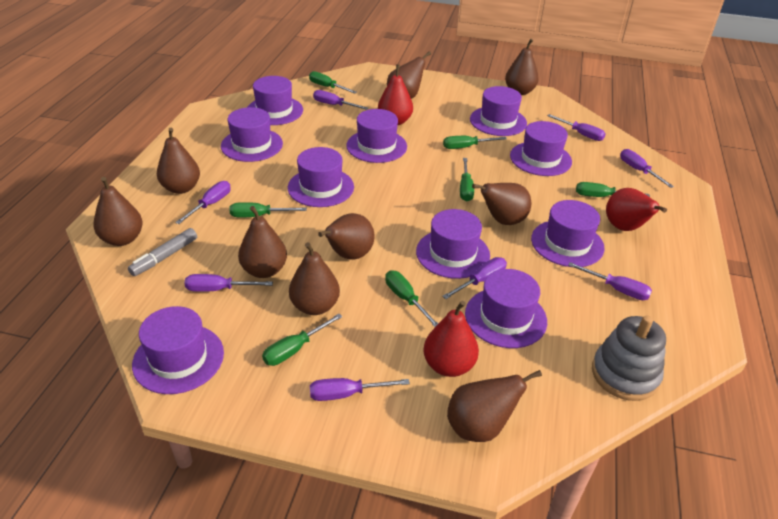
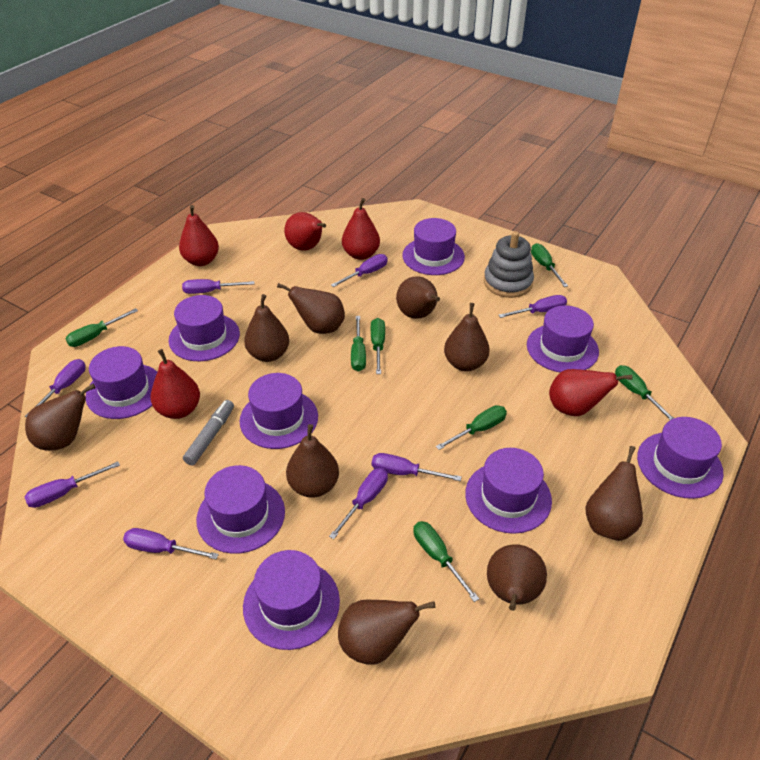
purple hat: [132,306,224,394] [221,107,283,162] [248,76,303,125] [288,147,354,207] [346,109,407,163] [416,209,490,279] [465,269,547,348] [470,86,527,136] [510,121,572,176] [531,200,605,267] = 10 -> [86,346,157,419] [169,295,240,361] [196,465,285,554] [239,373,318,449] [243,550,340,650] [402,218,465,275] [465,448,552,534] [527,305,599,373] [637,417,724,499] = 9
red pear: [378,64,413,125] [423,301,479,377] [606,188,667,231] = 3 -> [151,349,200,419] [179,205,219,266] [284,212,326,251] [342,198,380,260] [549,369,632,416] = 5

